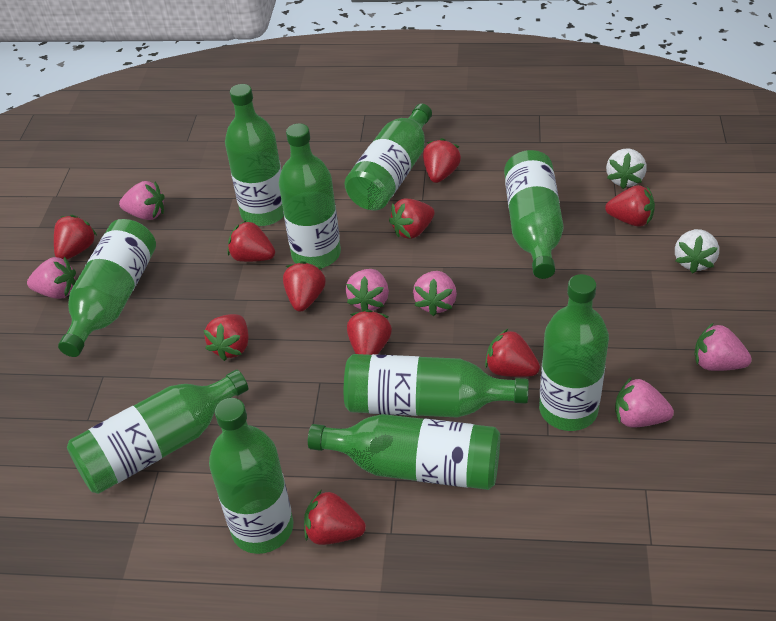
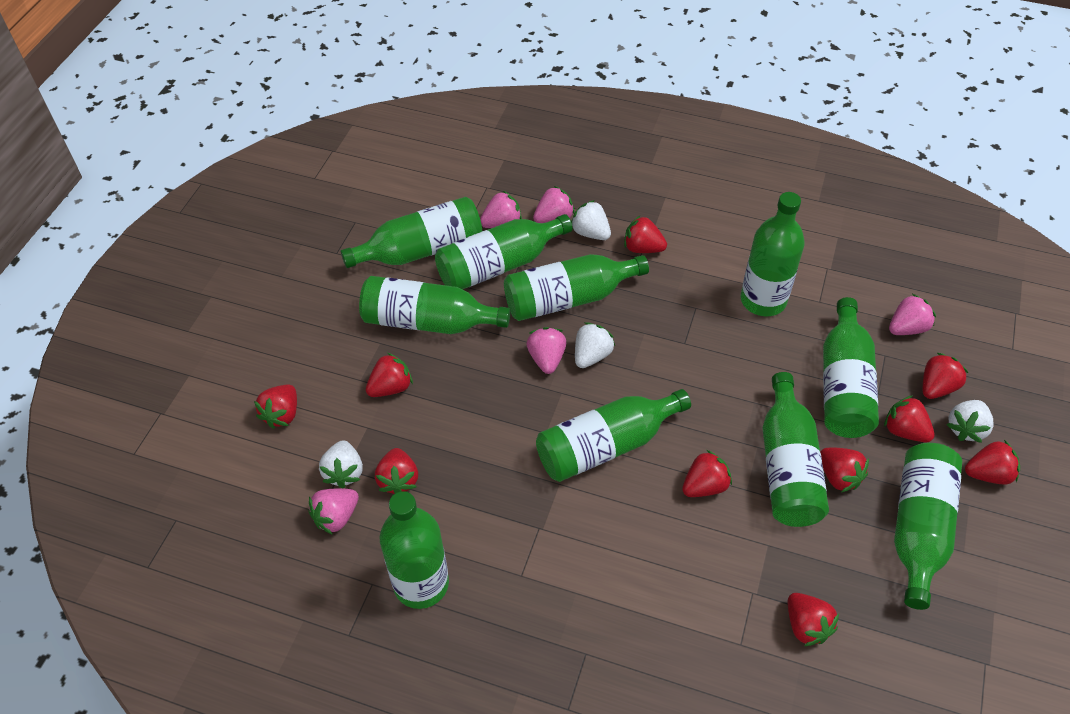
pink strawberry: [27,257,76,299] [119,181,165,220] [345,269,389,312] [413,271,457,316] [615,377,674,428] [694,323,752,371] = 6 -> [308,488,359,535] [480,191,522,228] [526,327,566,374] [533,186,575,223] [889,294,936,335] = 5
white strawberry: [606,149,647,189] [675,229,719,273] = 2 -> [319,440,363,489] [571,200,611,240] [575,322,615,368] [947,400,994,443] = 4

